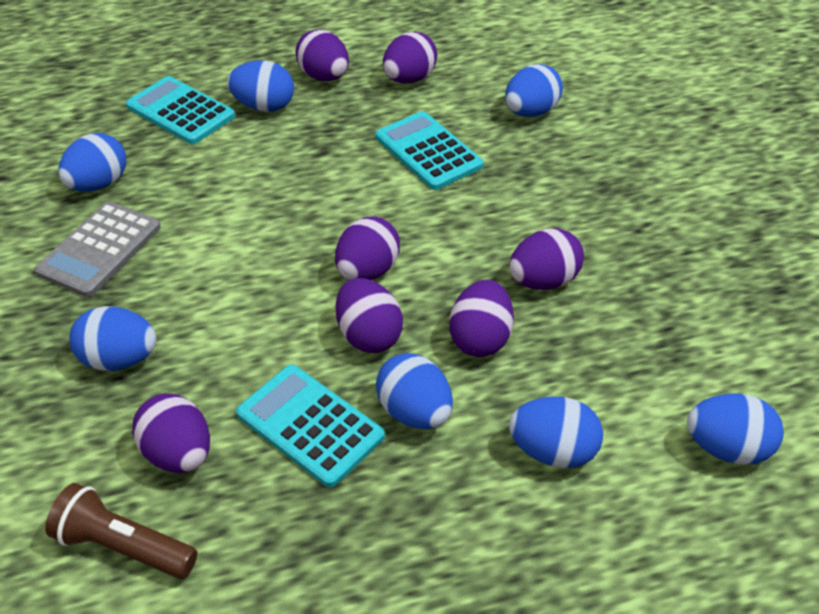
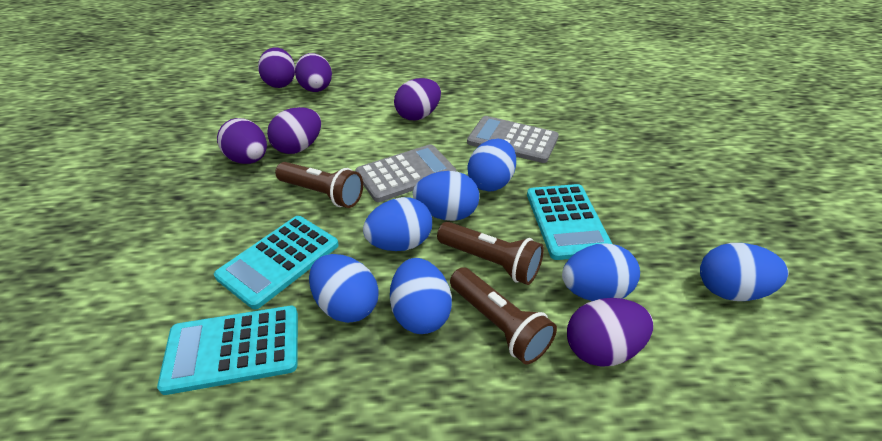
brown flashlight: [45,483,197,579] = 1 -> [275,162,363,208] [437,222,544,285] [450,267,557,365] = 3
grey calculator: [34,201,161,297] = 1 -> [356,144,456,202] [467,116,559,163] = 2
purple egg: [133,393,210,473] [296,29,349,81] [335,217,400,280] [336,278,403,353] [383,32,437,83] [449,280,514,357] [509,228,584,290] = 7 -> [217,118,267,164] [258,48,295,88] [267,107,321,154] [295,53,332,92] [394,78,441,120] [567,298,653,367] = 6

